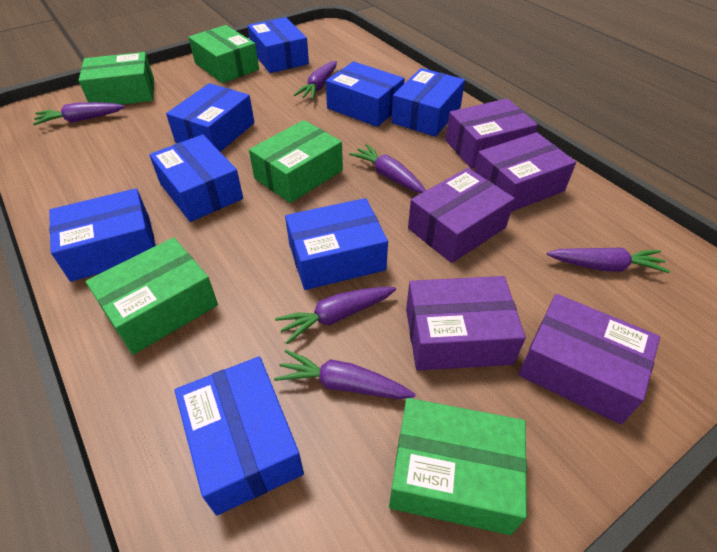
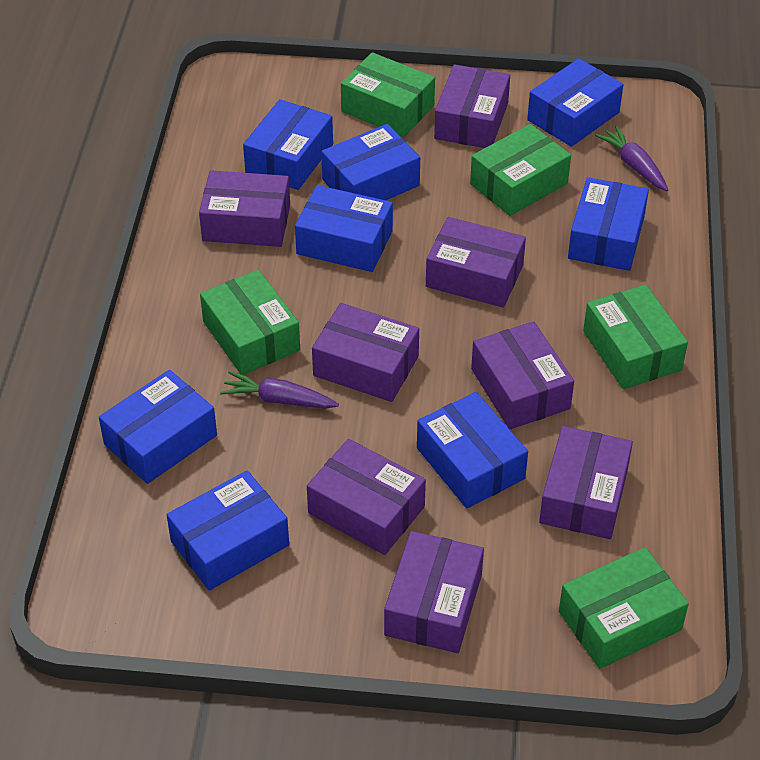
purple box: [406,276,526,370] [408,168,515,263] [445,98,538,169] [474,132,576,212] [518,294,660,424] = 5 -> [199,170,290,247] [307,439,426,555] [312,303,419,402] [384,531,484,653] [426,217,526,308] [434,64,510,148] [471,321,574,429] [539,426,633,539] = 8
purple carrot: [33,102,125,125] [274,350,416,399] [275,287,396,344] [294,61,337,100] [349,144,426,193] [547,248,670,273] = 6 -> [220,371,339,409] [595,126,668,191] = 2

